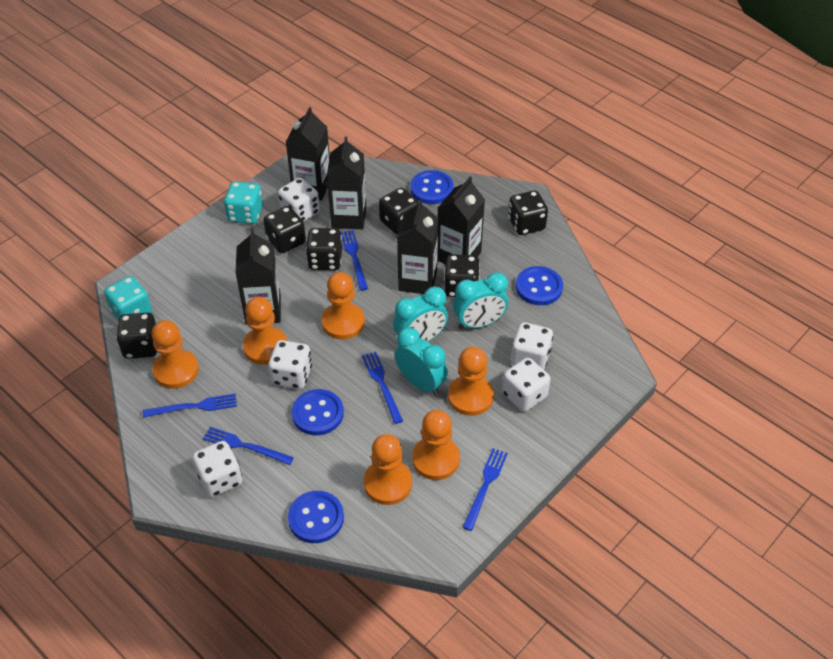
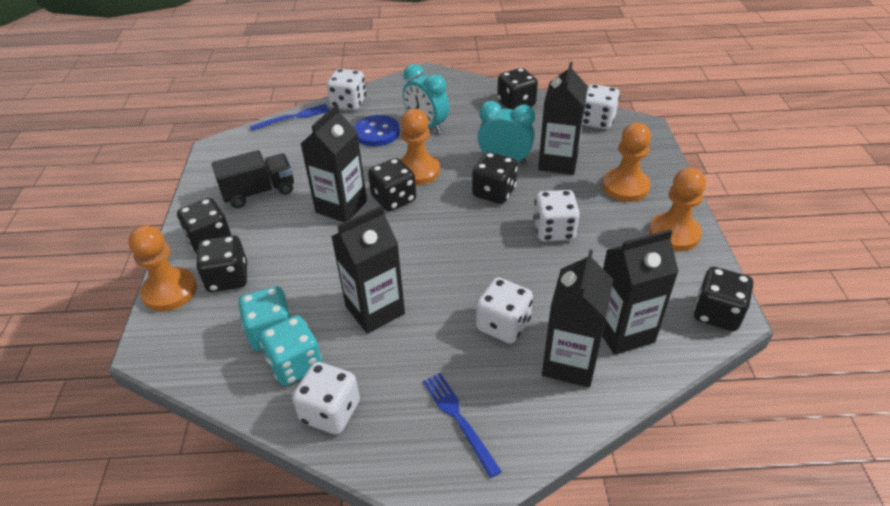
black truck: none = 0 -> [212,150,294,208] = 1
blue button: [288,491,344,543] [291,389,344,435] [410,170,454,204] [516,266,563,305] = 4 -> [354,115,400,146] = 1
blue fork: [143,394,237,418] [203,427,294,465] [340,230,368,291] [362,351,403,424] [462,448,508,531] = 5 -> [250,104,330,131] [423,373,502,478] = 2
orange pawn: [151,320,199,389] [243,297,287,365] [321,272,365,340] [364,434,412,505] [412,410,460,480] [448,347,494,416] = 6 -> [128,225,197,311] [400,109,440,185] [602,123,651,202] [649,168,706,251] = 4
turquoise clock: [393,286,448,342] [395,328,448,396] [453,272,508,329] = 3 -> [403,64,449,134] [478,101,535,165] = 2

